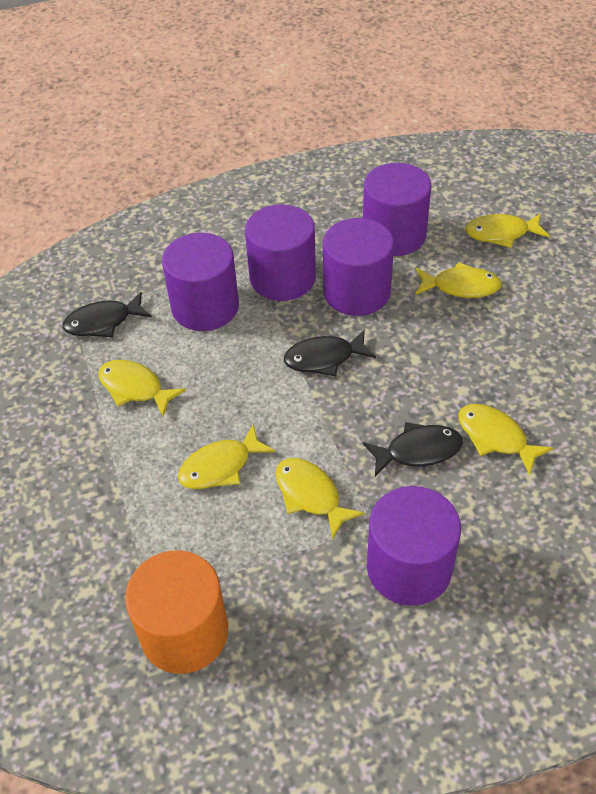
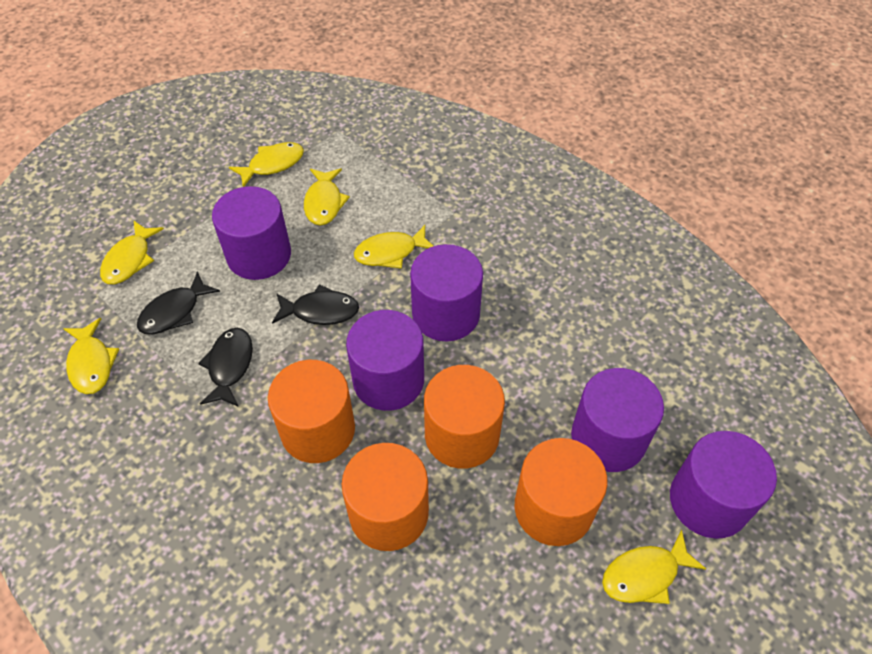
orange cylinder: [125,550,228,674] = 1 -> [268,360,355,463] [341,443,429,551] [424,365,505,469] [514,438,608,546] = 4

